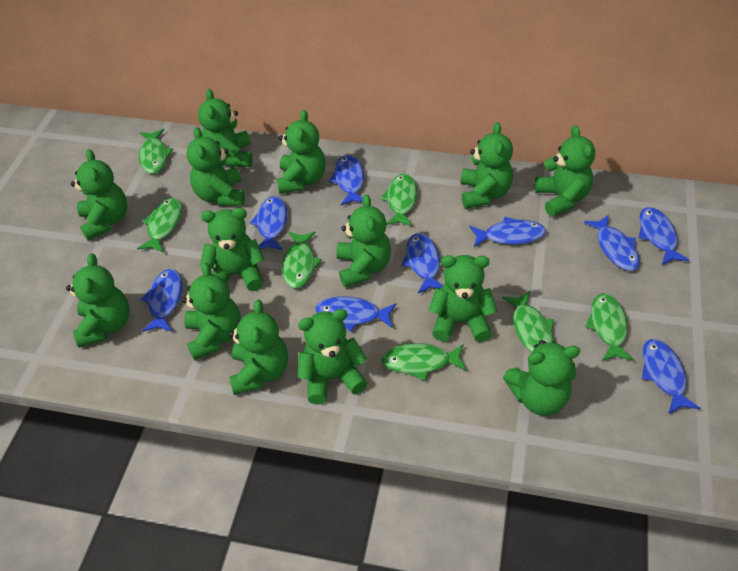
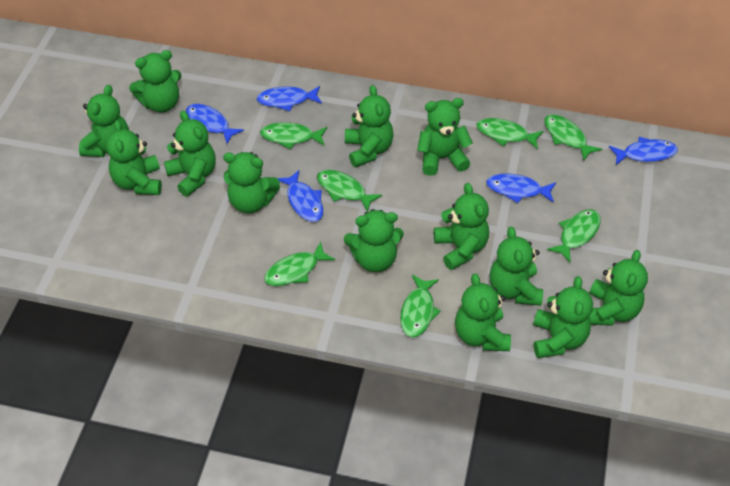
blue fish: [141,269,182,332] [250,196,287,250] [315,296,396,332] [329,155,364,205] [402,233,443,293] [470,217,546,247] [584,215,640,271] [639,207,689,265] [642,339,701,414] = 9 -> [186,104,244,144] [257,86,322,111] [277,170,323,222] [486,173,556,203] [609,137,678,165] = 5
green teddy bear: [66,253,129,348] [71,150,127,240] [182,263,241,361] [187,127,245,206] [198,89,252,167] [200,208,265,291] [229,300,288,395] [277,110,326,194] [297,309,368,405] [336,194,391,288] [428,255,497,342] [461,122,513,209] [503,340,580,416] [535,125,595,217] = 14 -> [79,85,129,157] [106,120,162,195] [129,50,182,113] [164,111,216,197] [223,152,280,213] [344,209,404,272] [345,85,394,167] [417,98,473,176] [434,183,489,270] [455,273,511,351] [490,227,543,306] [533,276,593,358] [589,250,648,326] = 13

